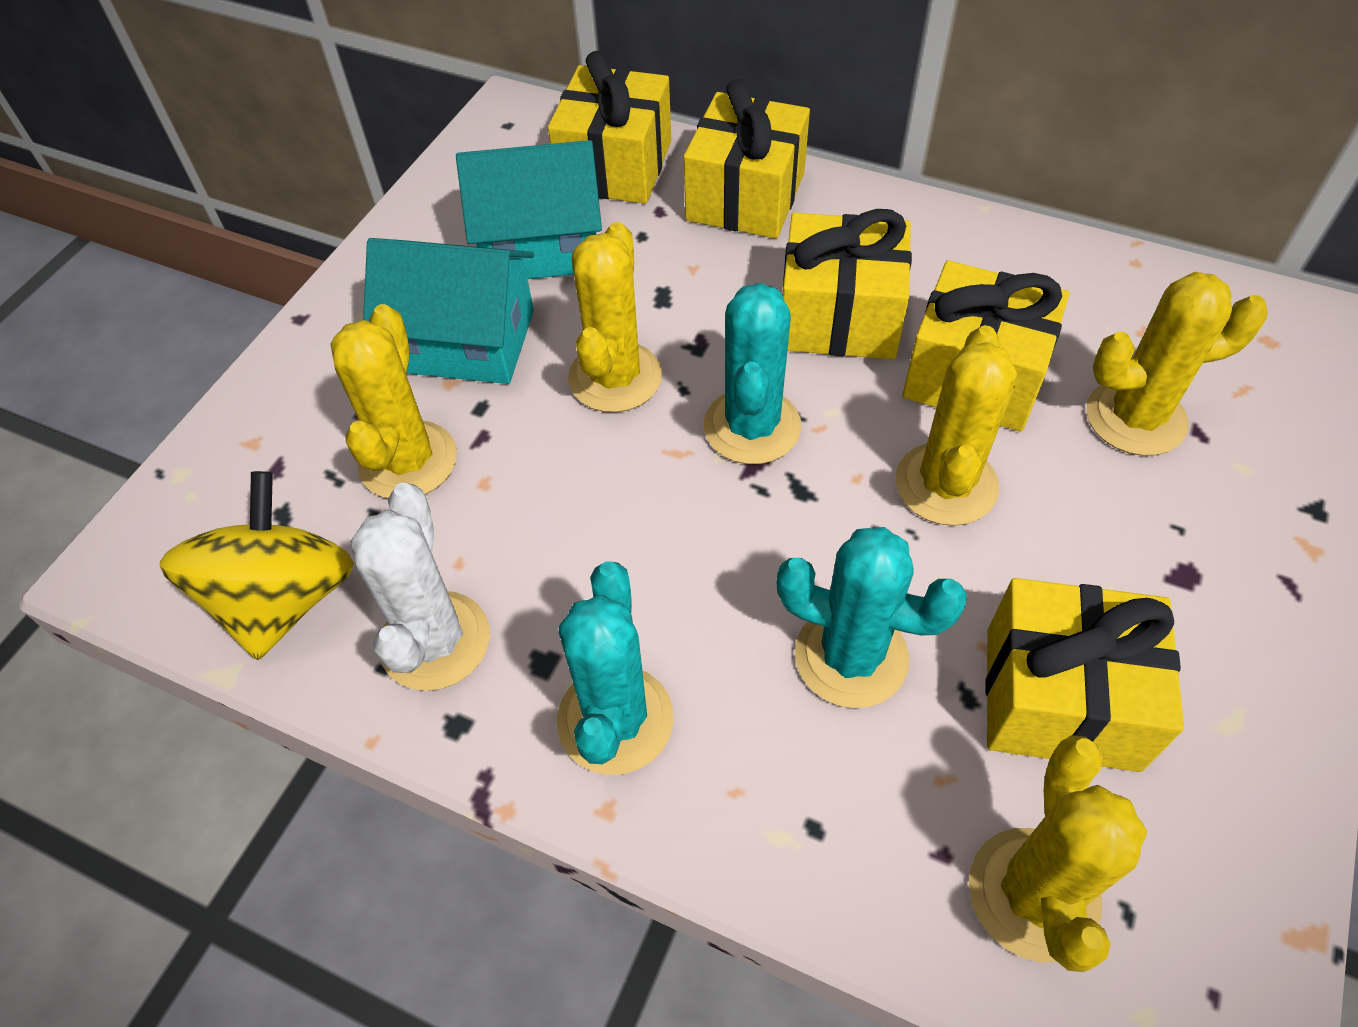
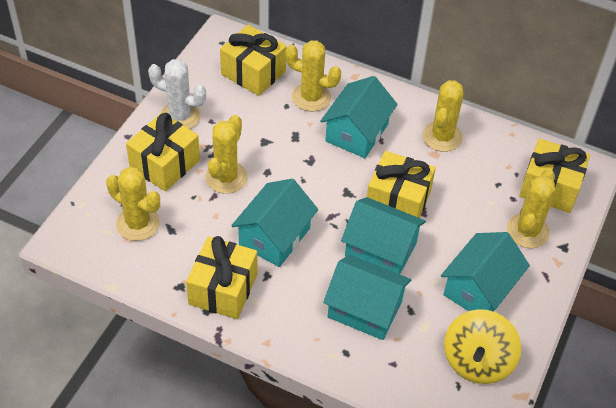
turquoise cactus: [557,561,674,775] [704,283,802,464] [777,527,967,708] = 3 -> none = 0
turquoise house: [363,238,534,384] [456,140,602,279] = 2 -> [231,179,318,267] [320,76,398,158] [323,255,411,340] [341,197,426,274] [441,232,530,312] = 5

